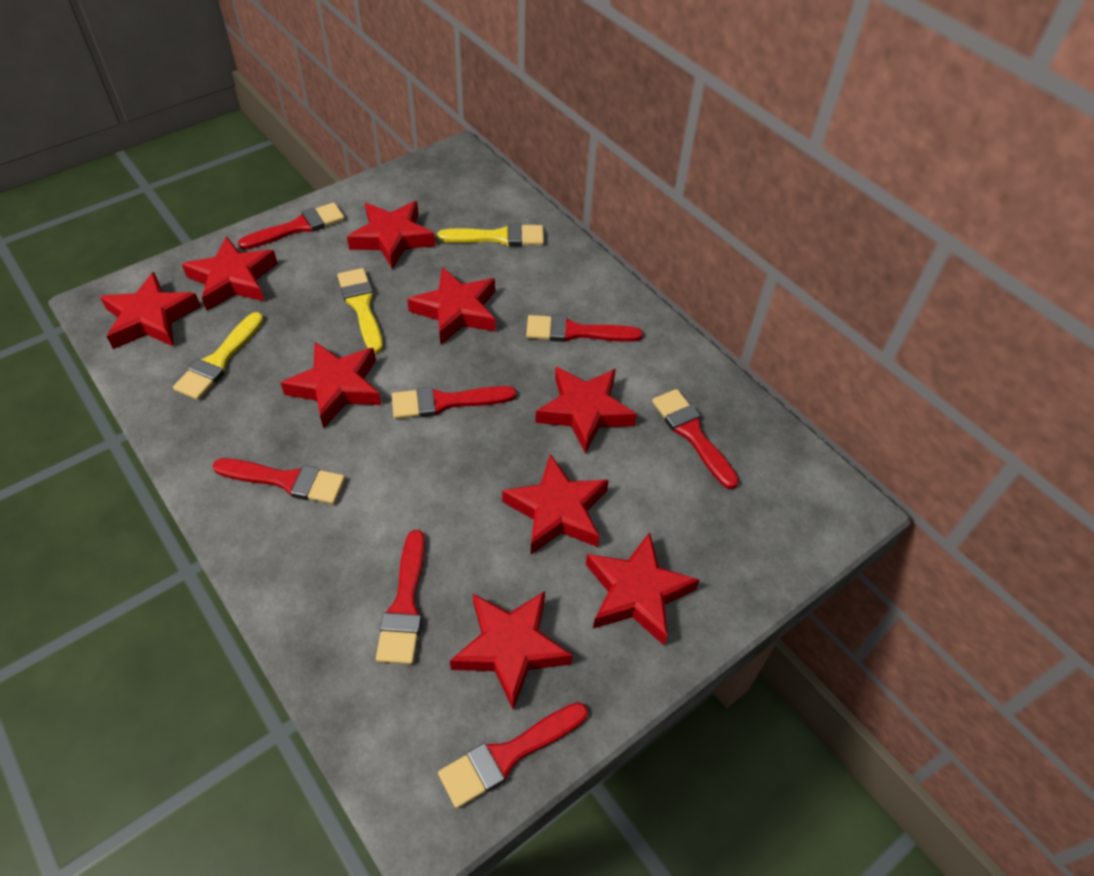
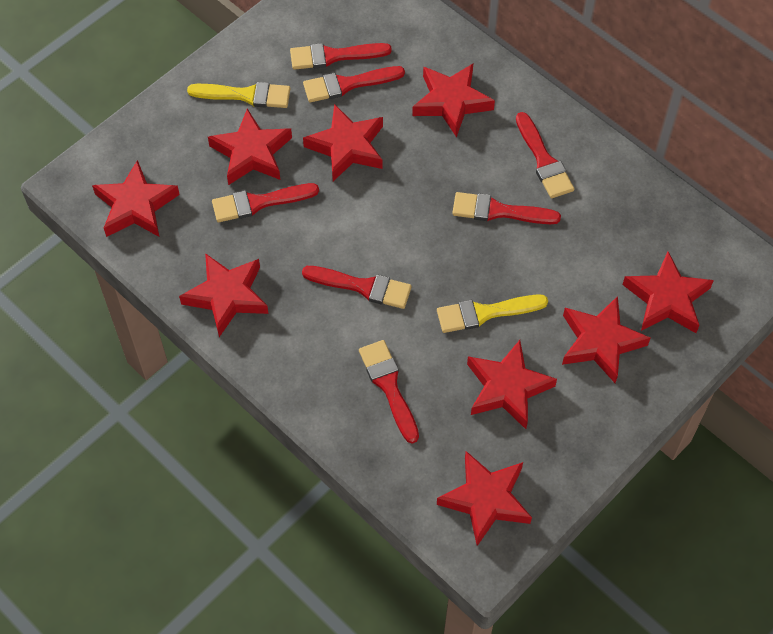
yellow brush: [173,312,264,400] [337,268,383,353] [437,223,544,246] = 3 -> [187,82,291,108] [437,294,548,333] = 2

